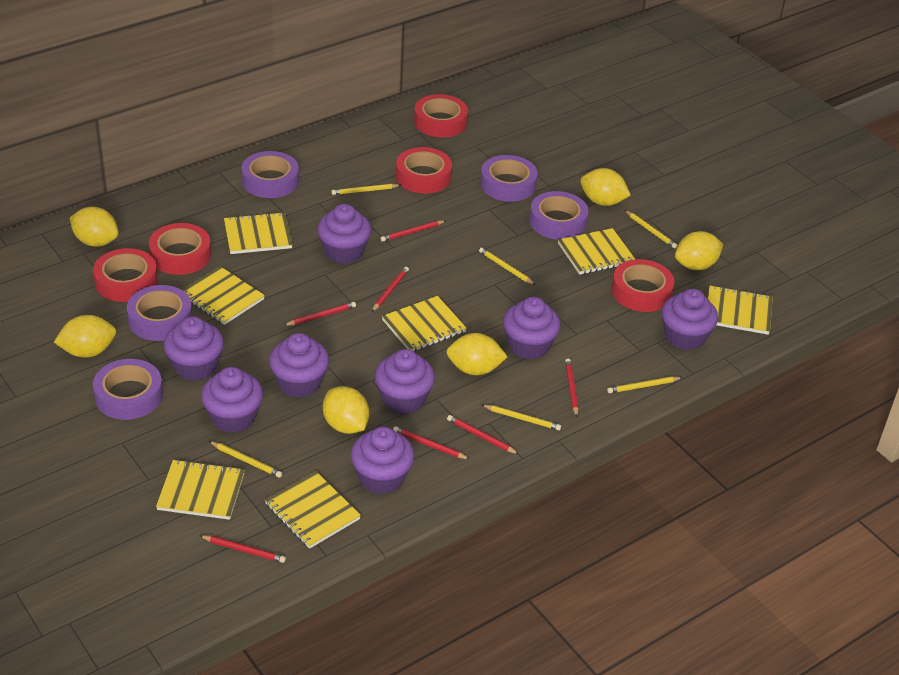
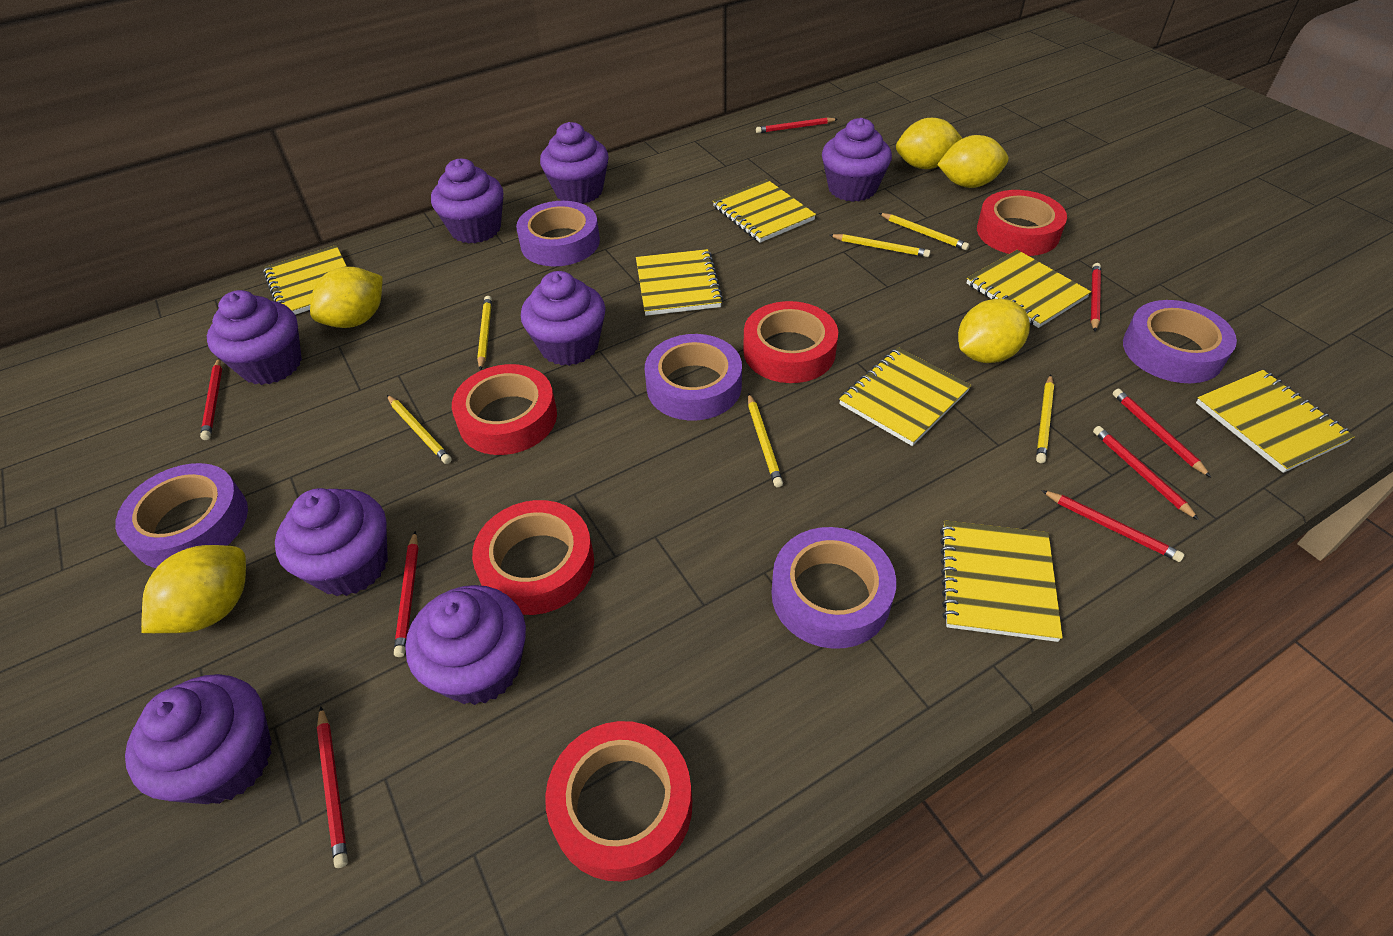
red pencil: [199,535,286,563] [283,302,356,326] [372,267,409,312] [380,220,446,242] [393,426,469,459] [447,415,519,454] [565,358,578,417] = 7 -> [200,358,222,440] [317,706,348,868] [394,531,418,657] [756,117,838,133] [1041,490,1185,562] [1091,263,1101,331] [1093,426,1199,520] [1113,389,1211,477] = 8
yellow lemon: [54,315,116,358] [70,207,119,247] [323,386,369,434] [446,333,508,375] [580,168,631,206] [675,231,723,270] = 6 -> [141,545,246,633] [310,267,383,328] [896,118,963,169] [937,135,1008,188] [958,299,1030,363] = 5

